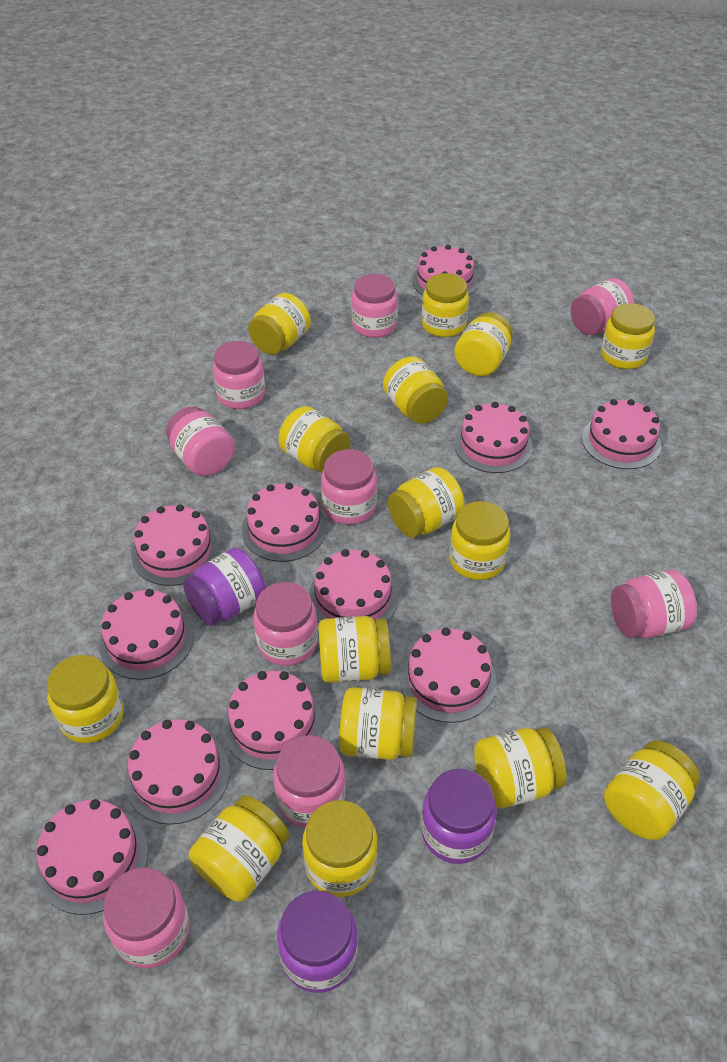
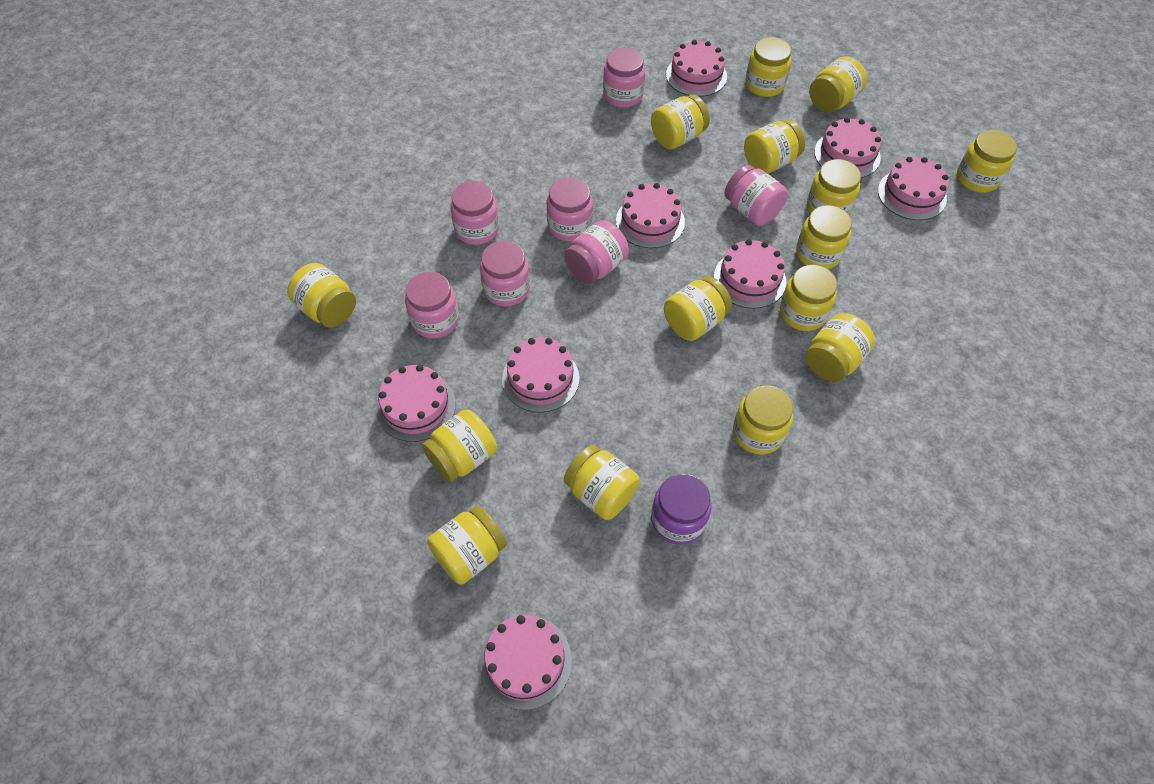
pink cake: [36,799,148,915] [99,589,194,680] [125,719,230,825] [131,504,219,586] [223,671,323,770] [242,483,327,562] [309,549,398,622] [400,627,497,723] [412,245,478,295] [454,402,533,473] [582,399,661,469] = 11 -> [376,365,456,442] [479,615,572,710] [502,338,579,413] [616,183,685,248] [666,40,727,97] [714,239,786,309] [814,117,881,178] [878,157,949,220] = 8
pink jar: [103,867,190,968] [166,406,235,476] [213,341,265,409] [253,582,318,666] [273,735,346,828] [321,449,377,525] [352,274,398,338] [571,278,635,335] [611,570,697,639] = 9 -> [405,272,459,338] [450,181,499,245] [480,241,530,307] [546,177,593,241] [564,220,629,284] [603,48,645,108] [724,165,788,226] = 7
purple jar: [183,548,266,626] [277,891,358,993] [421,769,497,864] = 3 -> [651,474,712,545] = 1

